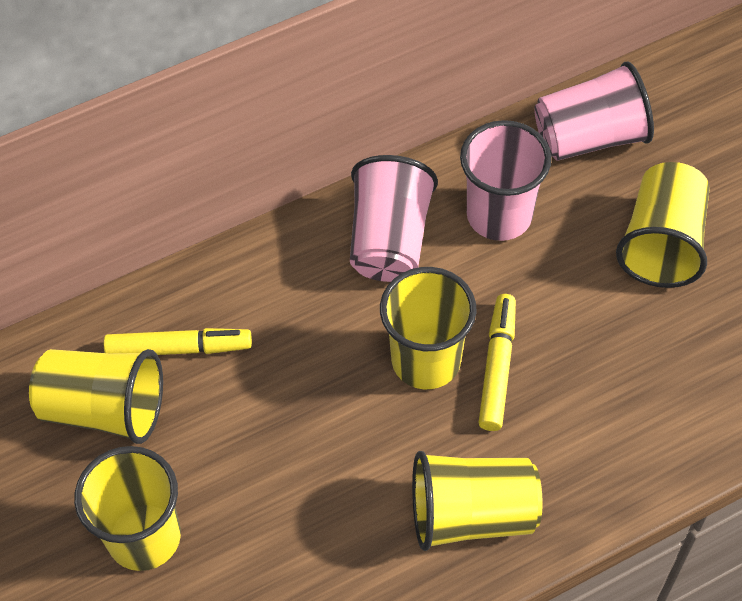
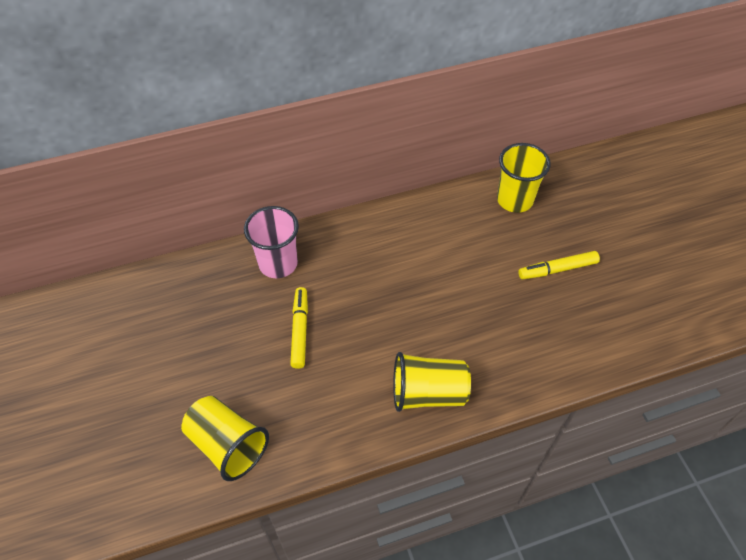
pink cup: [350,155,438,282] [460,120,551,241] [534,62,654,161] = 3 -> [244,206,299,278] = 1
yellow cup: [29,349,163,444] [74,446,181,571] [380,267,477,389] [412,451,542,551] [616,162,710,288] = 5 -> [181,396,269,481] [393,352,471,412] [497,143,550,213] = 3

